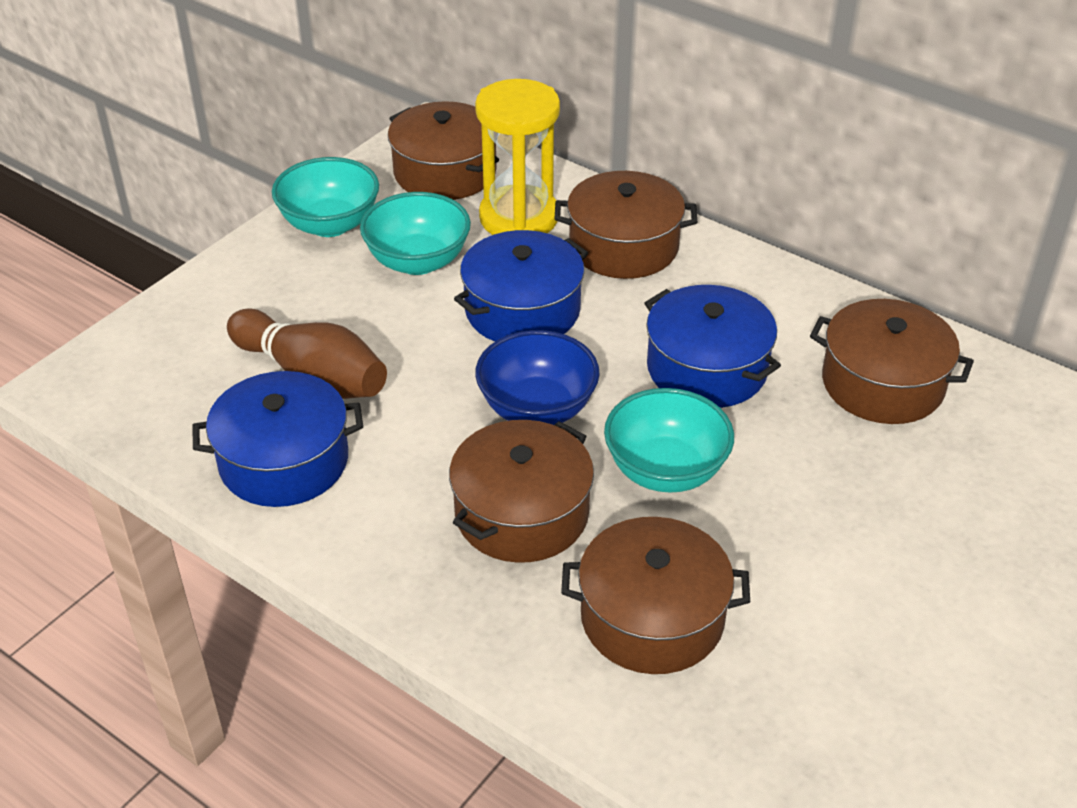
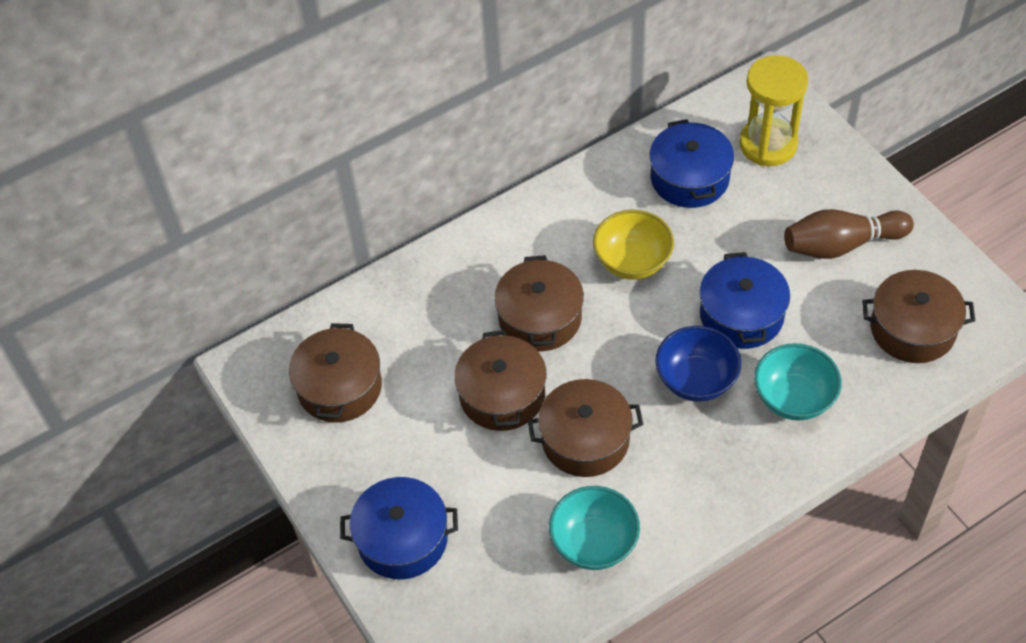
turquoise bowl: [272,157,379,237] [360,192,471,275] [604,388,734,493] = 3 -> [549,486,640,570] [754,343,842,421] = 2
yellow bowl: none = 0 -> [593,210,674,280] = 1

